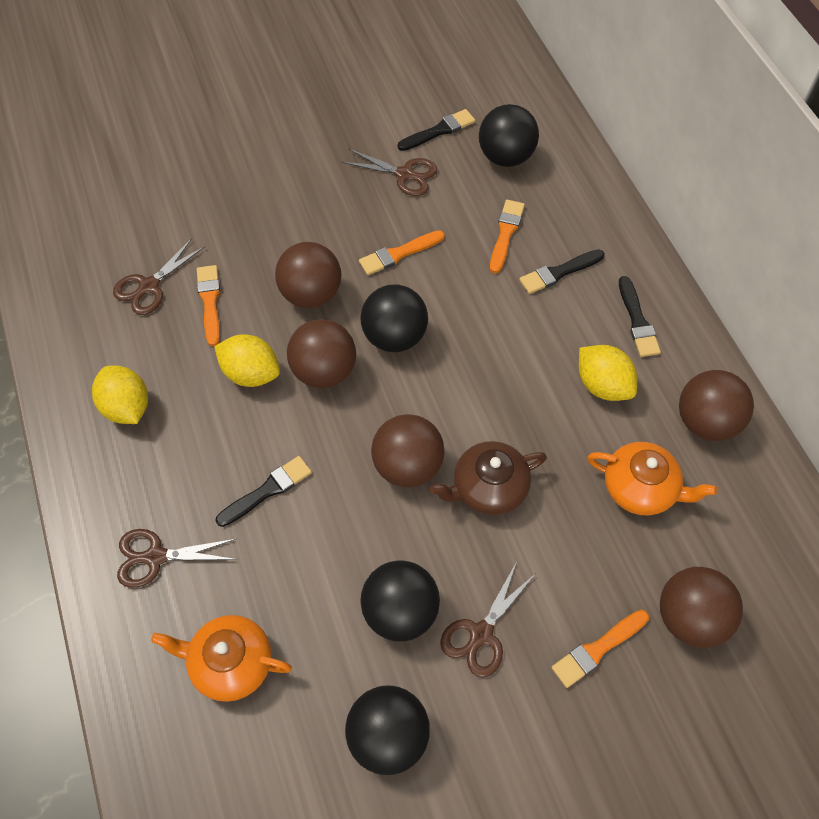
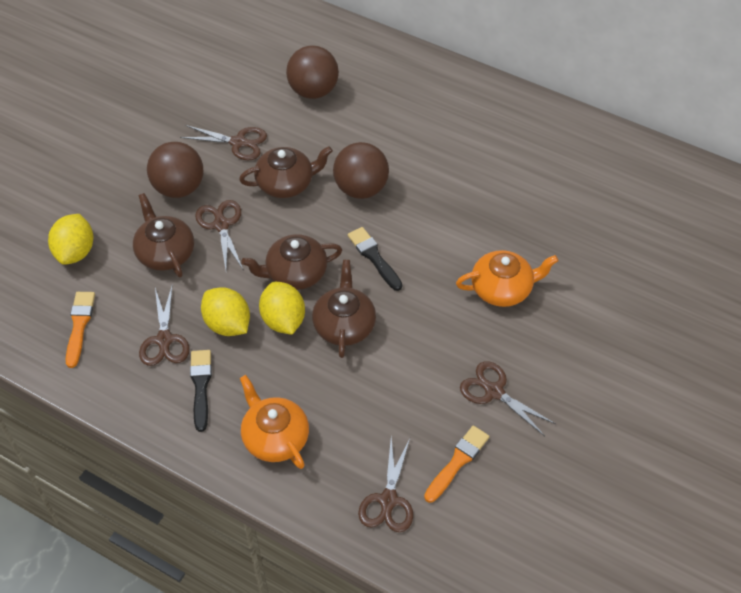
black ball: [345,685,430,775] [360,285,428,352] [360,560,440,641] [479,104,539,167] = 4 -> none = 0
black brush: [215,456,312,527] [398,109,475,151] [519,249,605,294] [619,276,661,357] = 4 -> [190,350,212,432] [348,227,402,291] = 2
brown ball: [275,242,341,308] [287,319,356,388] [371,414,444,488] [660,567,743,648] [679,370,754,441] = 5 -> [147,142,203,198] [286,46,339,99] [333,142,389,199] = 3
brown scissors: [113,238,205,315] [117,529,237,588] [342,149,437,196] [440,563,536,678] = 4 -> [139,287,190,366] [180,125,267,160] [195,200,243,269] [358,437,413,532] [460,361,556,436] = 5
brown teapot: [430,441,547,515] = 1 -> [133,193,194,277] [239,146,333,198] [241,234,342,290] [312,260,376,358] = 4
orange brush: [197,265,220,346] [359,230,445,275] [490,200,525,273] [551,610,649,688] = 4 -> [66,292,95,368] [424,425,490,503] = 2

